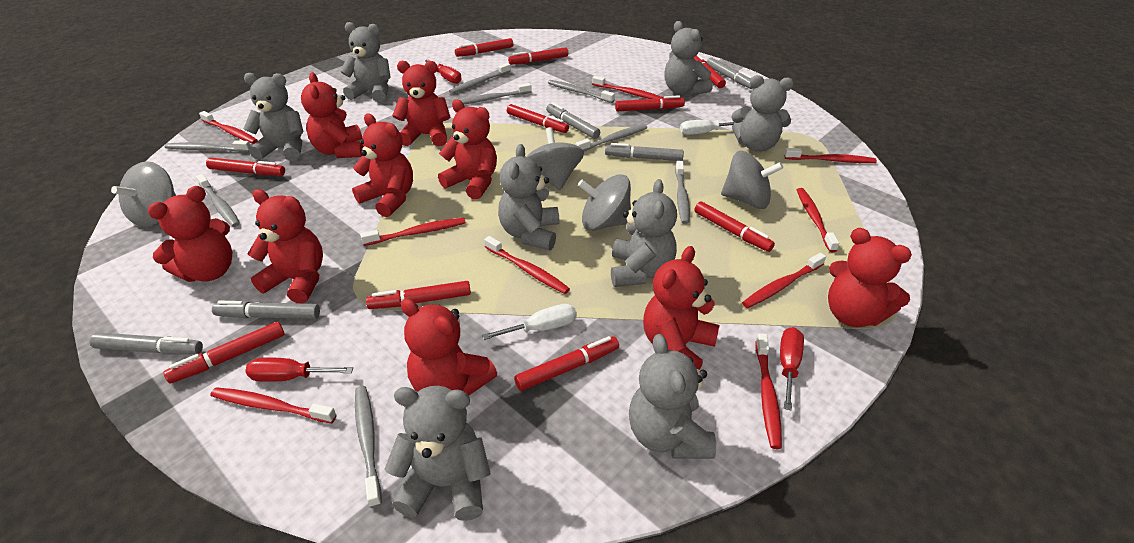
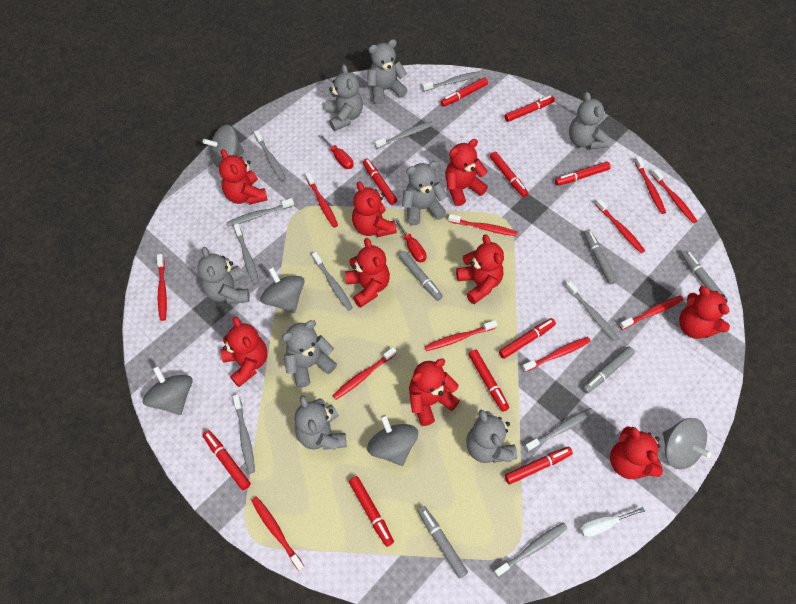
grey spinning top: [111,161,176,227] [526,127,584,190] [578,174,631,231] [721,151,783,209] = 4 -> [143,366,192,415] [203,125,244,168] [260,267,305,313] [367,415,418,466] [663,418,711,469] = 5
grey toothbrush: [164,140,251,152] [196,174,240,227] [355,386,382,508] [449,63,511,94] [461,83,532,104] [548,80,615,103] [576,124,647,151] [675,161,690,224] = 8 -> [226,198,294,227] [233,394,255,474] [234,224,259,285] [254,130,286,181] [312,252,353,311] [375,121,434,149] [422,71,481,92] [494,522,567,577] [525,408,594,452] [565,281,619,341] = 10
red screwdriver: [245,357,353,382] [425,60,462,84] [780,327,804,410] = 3 -> [319,134,354,169] [394,218,426,263] = 2
red toothbrush: [199,111,258,144] [210,387,337,423] [360,218,466,246] [484,236,570,294] [592,76,663,99] [742,253,826,308] [755,333,782,449] [785,148,877,163] [797,188,839,252] = 9 -> [157,254,167,321] [251,496,305,571] [305,173,338,228] [332,347,397,400] [425,320,497,351] [448,214,518,236] [522,337,591,372] [595,199,645,253] [619,295,684,330] [634,157,666,214] [651,169,697,223] = 11
white screwdriver: [482,304,577,340] [680,120,735,135] = 2 -> [580,507,645,537] = 1

